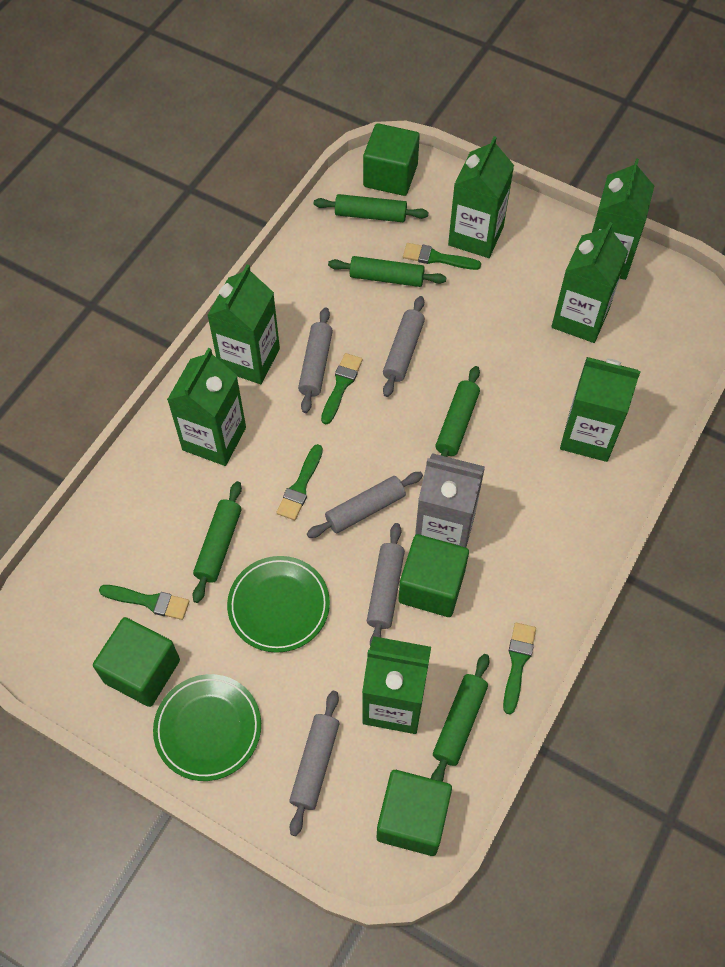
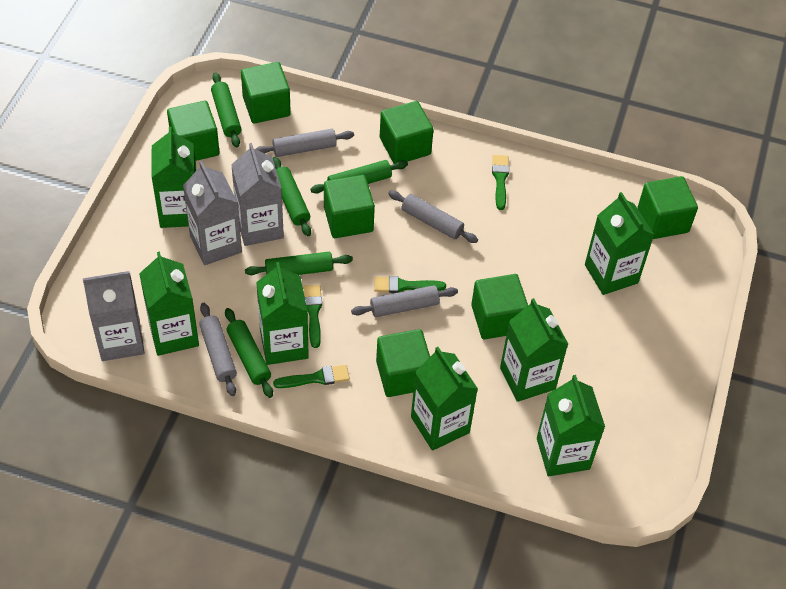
green brush: [99,585,189,620] [276,444,323,520] [321,353,363,424] [403,243,481,270] [503,623,536,714] = 5 -> [273,365,350,388] [304,285,322,348] [374,276,446,293] [492,155,509,210] = 4
green cube: [93,617,180,707] [363,123,420,196] [377,770,452,856] [399,534,469,617] = 4 -> [167,101,220,161] [241,62,291,124] [324,175,375,238] [376,329,430,397] [380,101,434,164] [471,274,528,339] [637,176,698,239] = 7
green plate: [153,674,261,781] [227,556,330,653] = 2 -> none = 0
grey carton: [415,453,485,547] = 1 -> [83,271,145,361] [183,161,242,265] [231,143,284,246] = 3
grey rolling pin: [289,691,339,836] [298,307,333,413] [307,472,423,538] [367,523,405,646] [383,296,425,397] = 5 -> [199,303,237,396] [256,129,354,157] [351,285,458,317] [388,191,478,243] = 4

